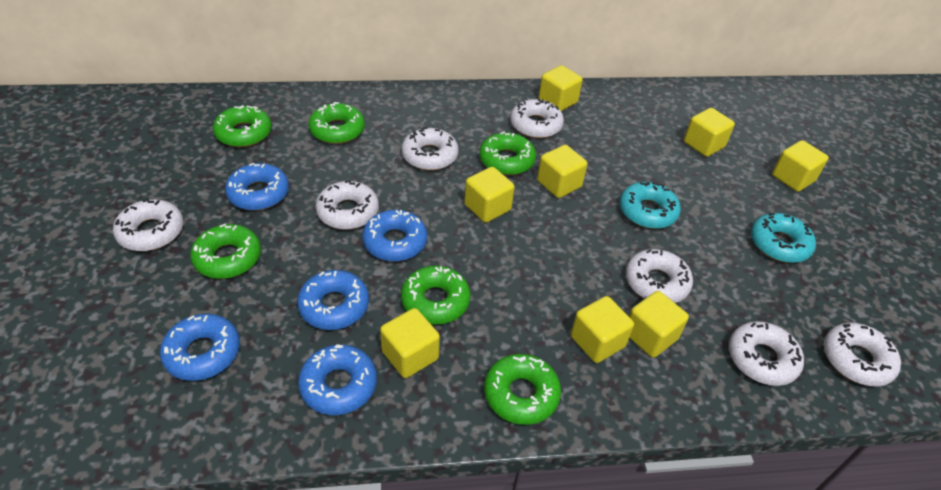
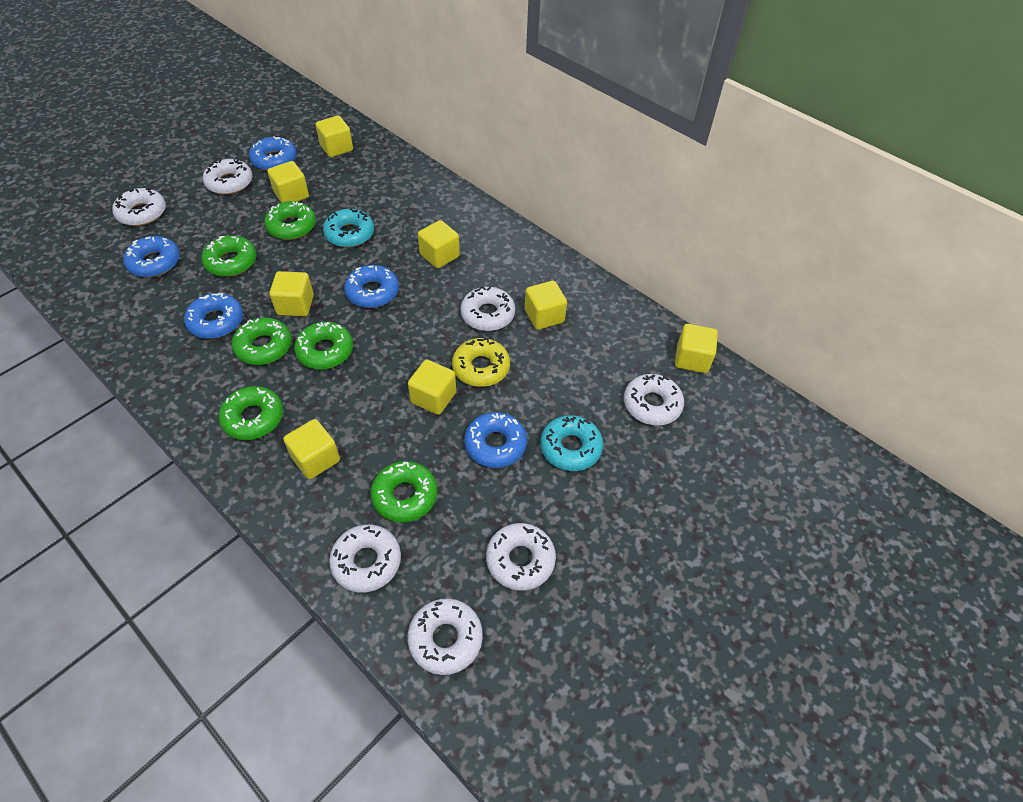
yellow donut: none = 0 -> [452,338,510,387] = 1

